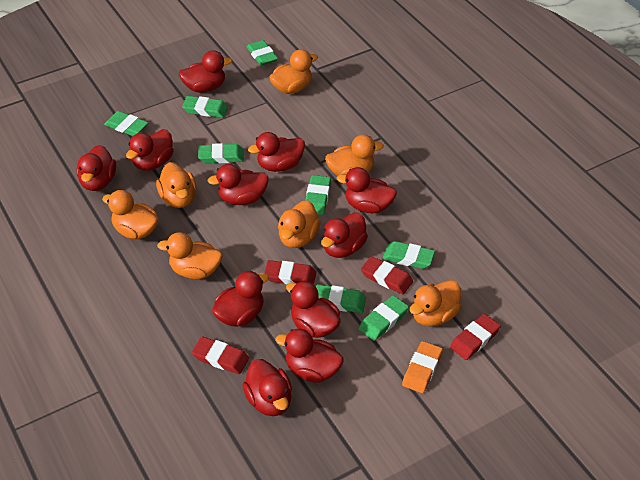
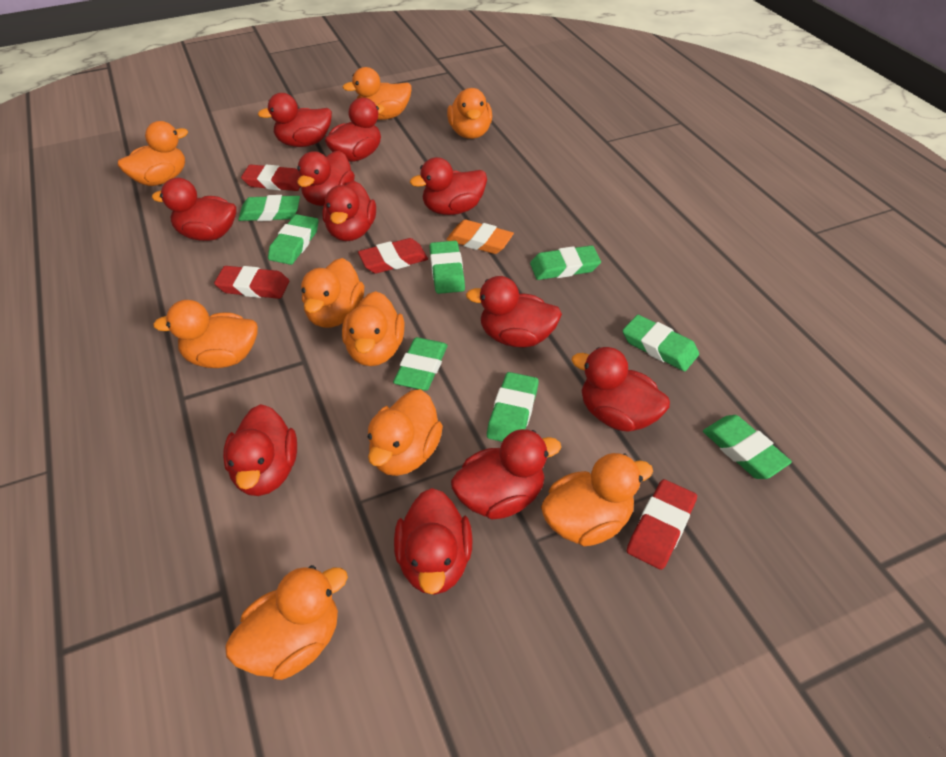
orange duck: [102,190,159,239] [156,162,197,208] [157,232,223,279] [269,49,318,94] [278,200,321,248] [325,135,384,176] [409,280,461,327] = 7 -> [118,121,188,186] [153,300,258,368] [225,565,348,680] [301,258,364,328] [342,67,412,120] [342,291,404,366] [368,389,443,476] [447,88,492,139] [541,453,653,546] = 9

